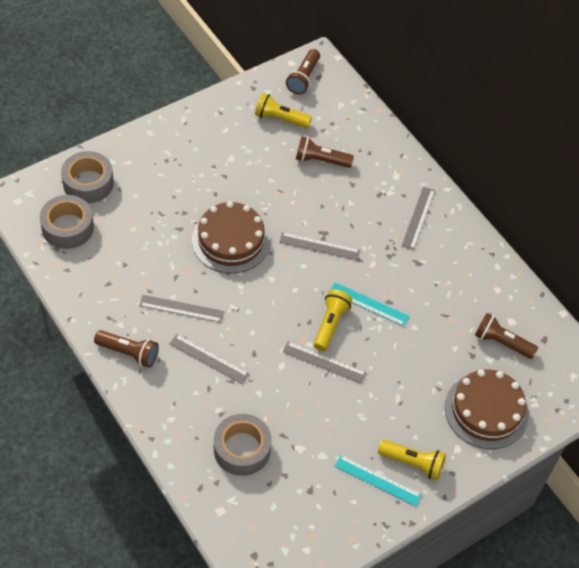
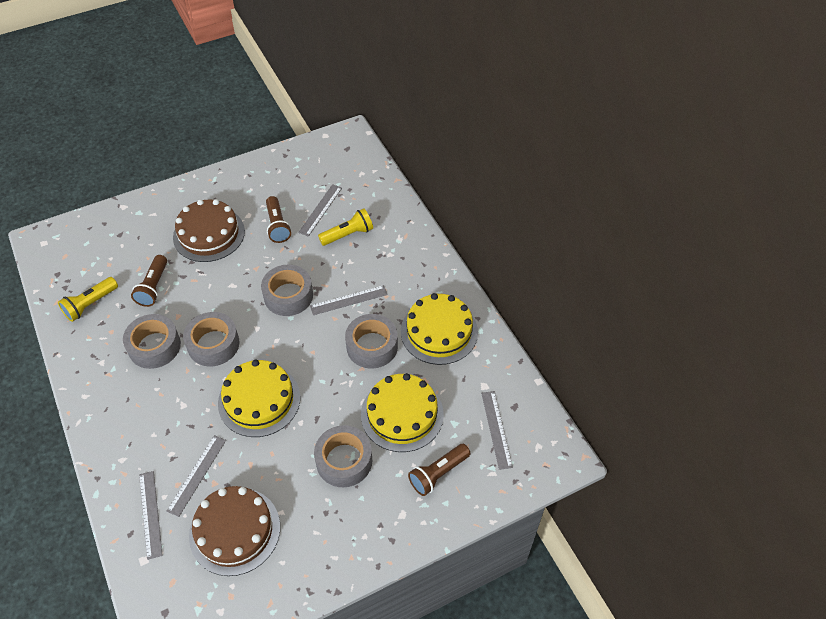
brown flashlight: [94,330,159,368] [286,49,320,94] [296,136,354,168] [475,313,538,359] = 4 -> [131,255,167,307] [266,196,291,243] [408,444,470,496] = 3
grey tape: [40,195,94,249] [61,151,114,204] [214,414,272,476] = 3 -> [123,314,181,369] [183,312,240,366] [261,265,313,316] [314,425,372,487] [345,314,398,369] = 5
turquoise ruler: [330,282,409,326] [335,455,422,506] = 2 -> none = 0
yellow cake: none = 0 -> [218,360,300,437] [361,373,444,452] [401,293,478,365] = 3
yellow flashlight: [255,93,312,128] [314,290,352,351] [378,440,446,480] = 3 -> [58,277,118,322] [318,208,373,246] = 2

